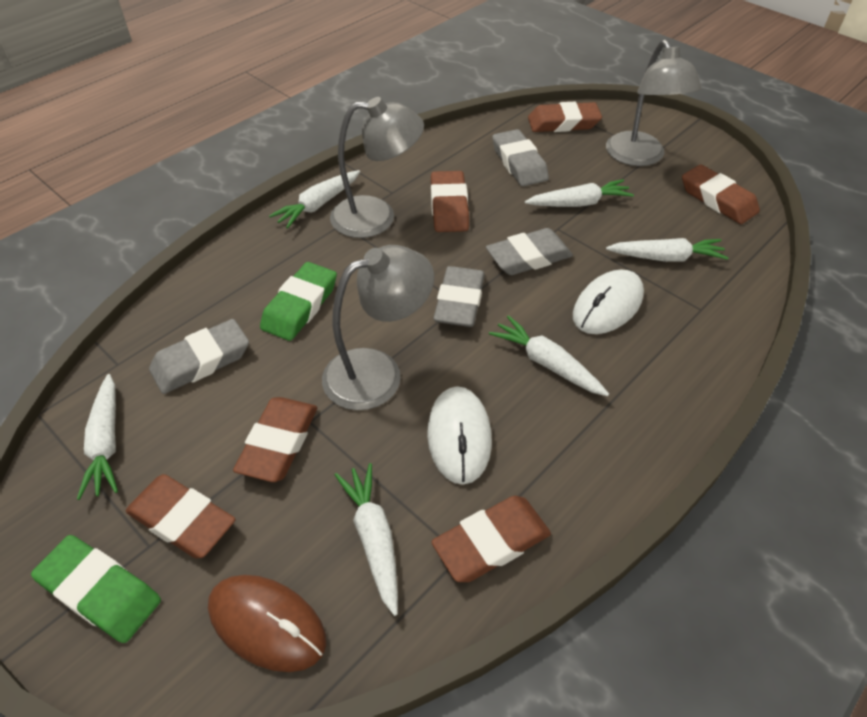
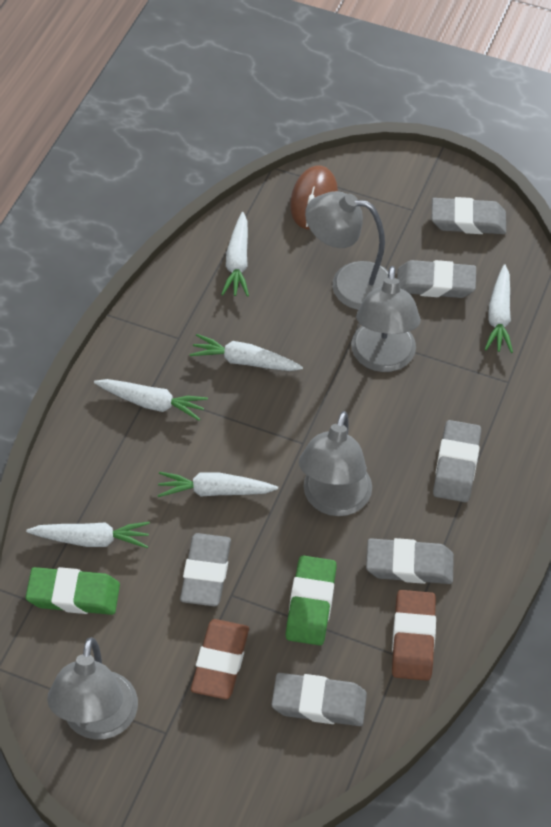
brown eraser: [126,474,236,558] [233,397,317,482] [431,171,469,232] [432,496,551,582] [528,102,602,132] [682,165,760,224] = 6 -> [191,619,249,699] [392,590,436,681] = 2
grey eraser: [149,319,249,394] [433,266,485,327] [486,228,573,275] [492,129,549,186] = 4 -> [180,533,231,606] [272,673,367,726] [366,538,454,584] [397,260,476,298] [432,197,506,234] [433,420,481,502] = 6
grey lamp: [322,245,434,410] [330,97,424,238] [606,40,702,166] = 3 -> [47,637,138,740] [299,411,372,516] [305,191,389,310] [351,266,421,372] = 4
white mouse: [427,386,492,485] [573,270,644,334] = 2 -> none = 0

